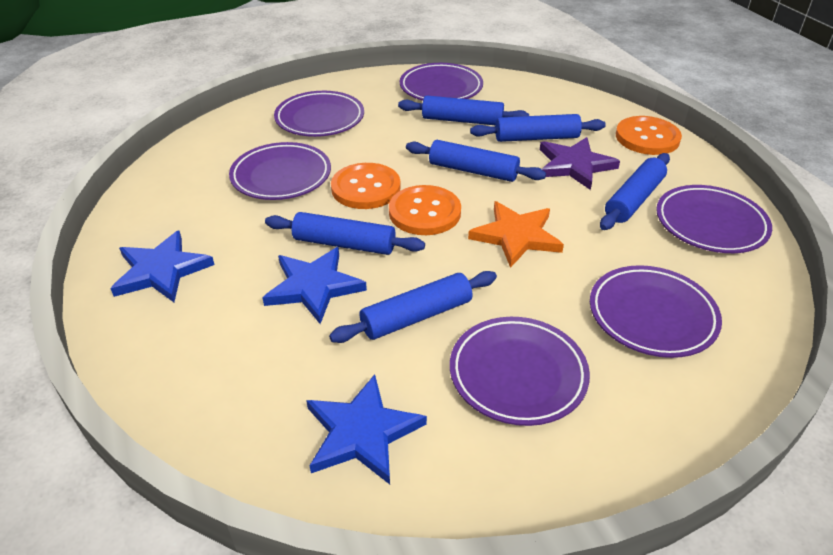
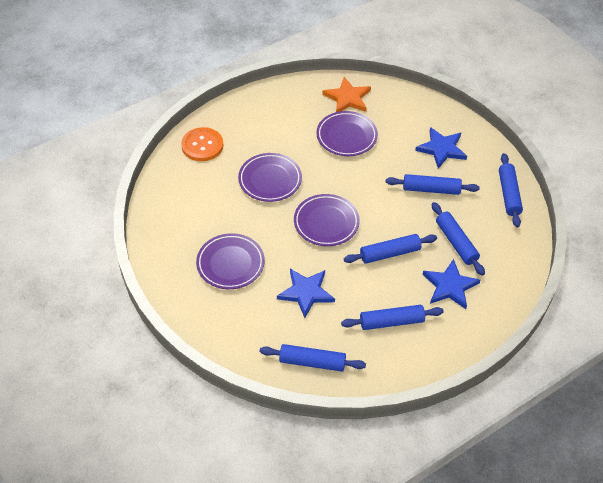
orange button: [331,163,401,209] [389,185,461,235] [616,116,682,155] = 3 -> [181,127,223,161] = 1
purple plate: [229,142,331,200] [274,91,364,137] [400,63,483,101] [450,317,590,426] [590,265,722,358] [656,185,772,253] = 6 -> [196,233,265,289] [238,153,302,202] [294,194,360,246] [316,111,378,156] = 4
purple star: [540,137,620,190] = 1 -> none = 0

